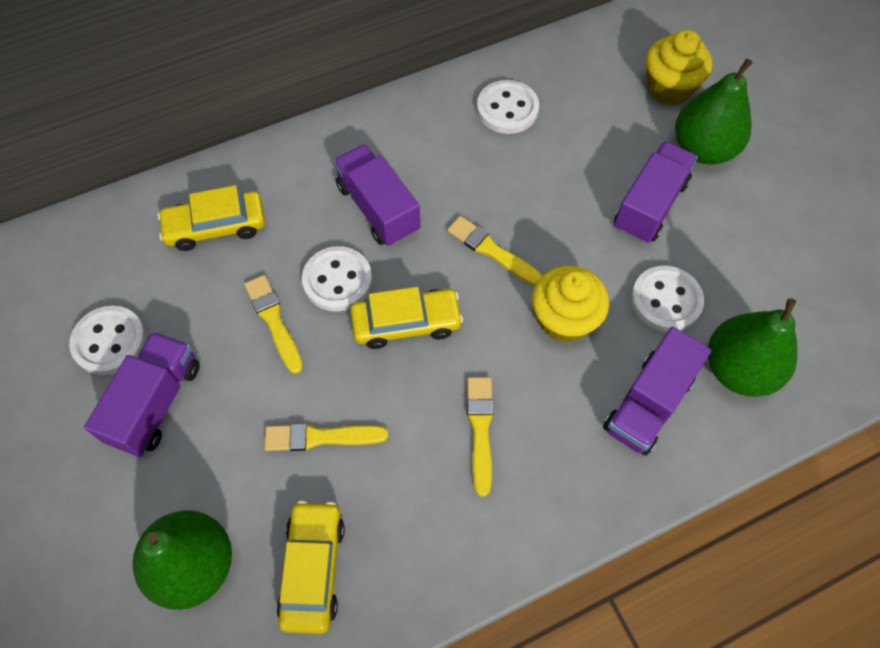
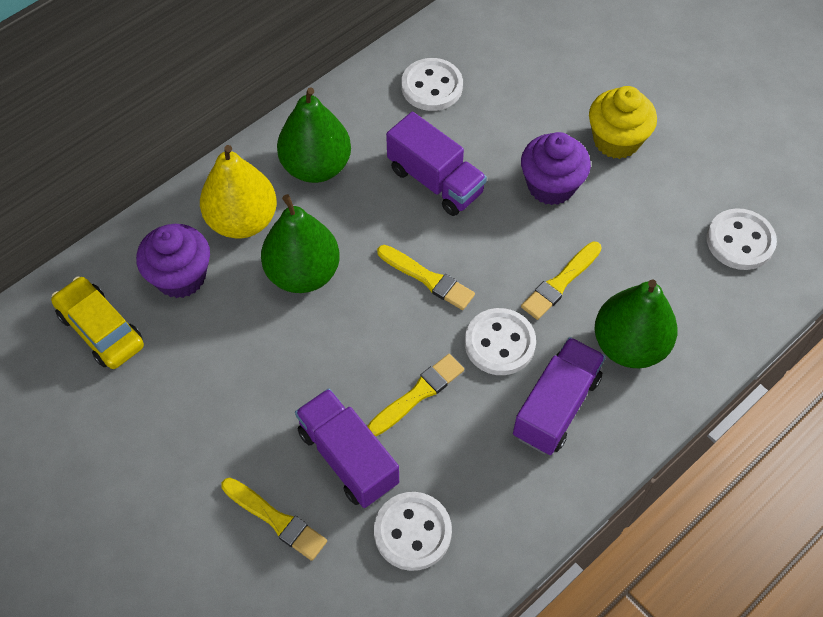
purple cupcake: none = 0 -> [136,224,210,298] [521,132,591,205] = 2
purple truck: [84,332,200,457] [333,144,420,246] [603,327,711,456] [614,141,698,243] = 4 -> [295,388,399,508] [386,112,487,216] [513,337,606,455] = 3
yellow car: [157,185,265,251] [276,501,345,634] [350,287,463,349] = 3 -> [51,277,144,369] = 1
yellow cupcake: [532,266,609,343] [646,30,712,105] = 2 -> [589,86,657,159] = 1
yellow pear: none = 0 -> [200,145,277,239] = 1

